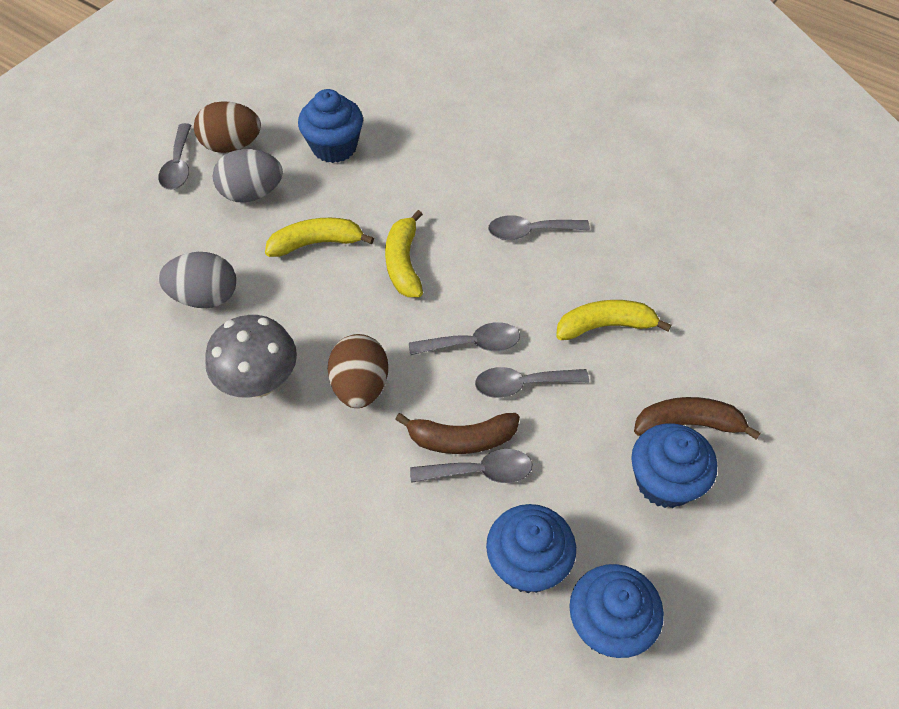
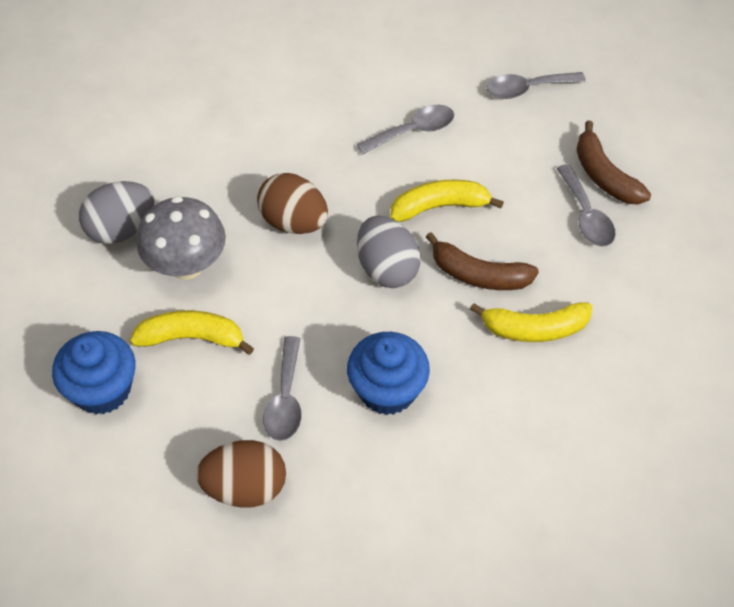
blue cupcake: [298,89,363,163] [486,504,576,593] [569,564,664,658] [631,423,717,508] = 4 -> [52,331,136,414] [347,332,430,415] = 2
grey spoon: [158,123,191,190] [409,322,520,355] [410,449,532,483] [475,367,589,398] [488,215,590,240] = 5 -> [263,336,301,441] [356,105,454,154] [487,72,586,99] [557,164,616,247] = 4

